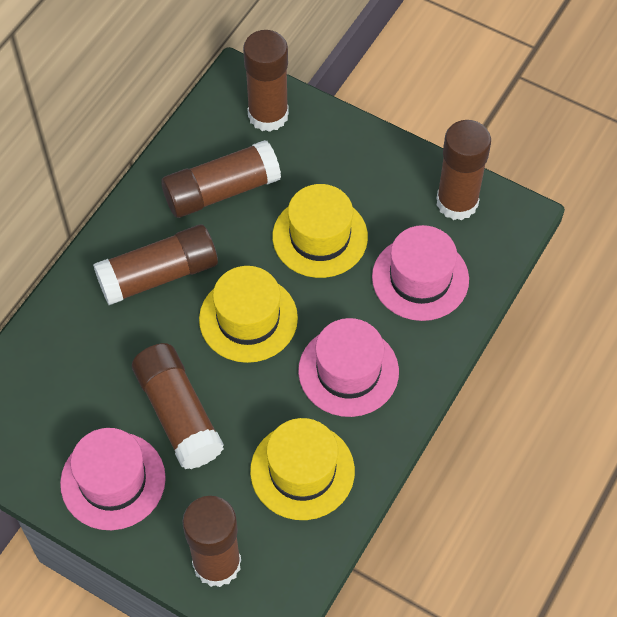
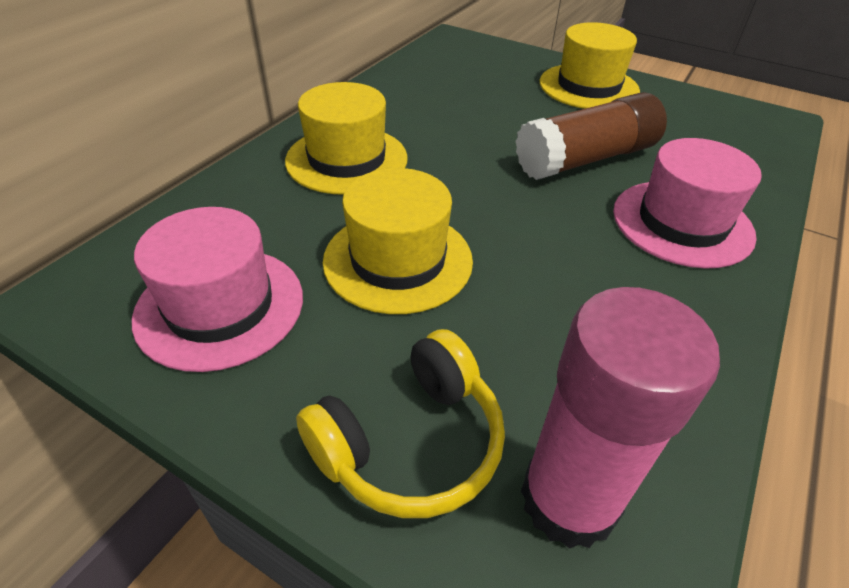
brown glue stick: [93,224,218,305] [132,343,224,469] [161,140,281,218] [183,496,241,587] [243,30,289,132] [436,120,491,220] = 6 -> [515,92,667,180] = 1
pink glue stick: none = 0 -> [521,287,720,549] = 1
pink hat: [60,428,166,530] [298,318,399,417] [372,225,469,321] = 3 -> [132,207,303,372] [613,138,762,269] = 2
yellow headphones: none = 0 -> [296,329,505,518] = 1

